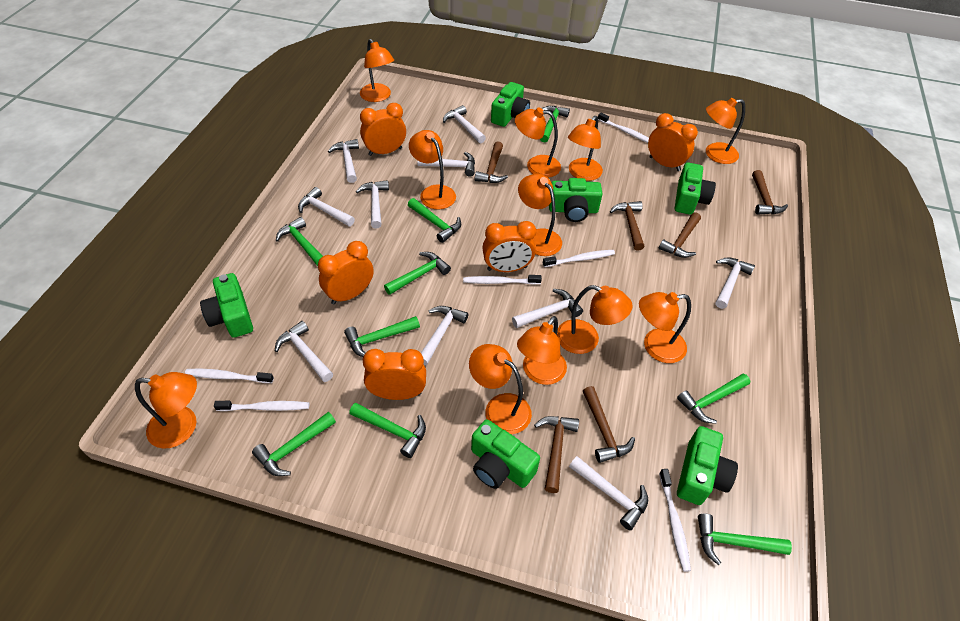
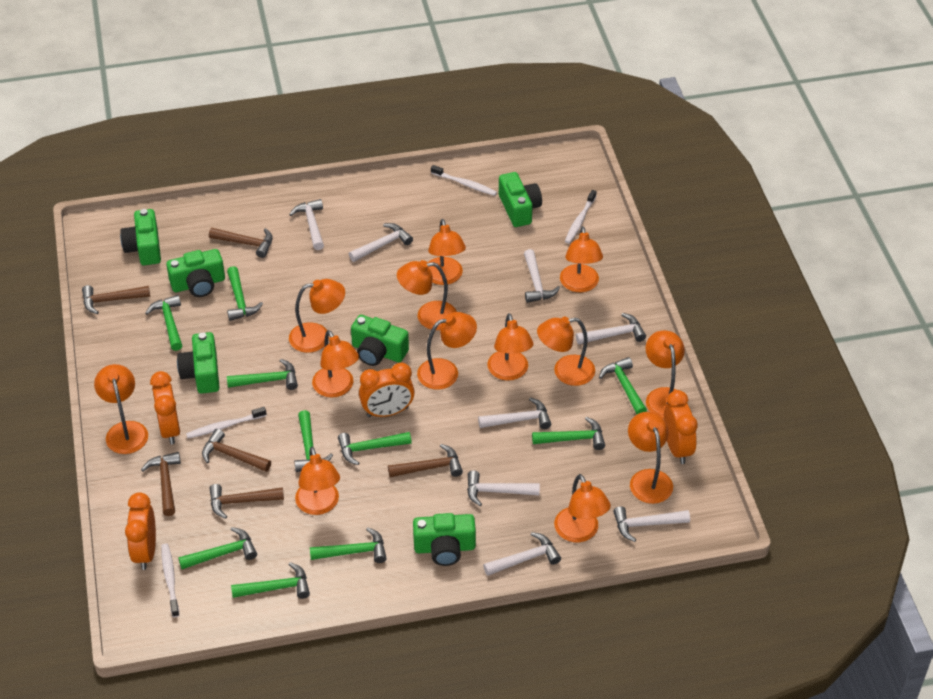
green hammer: [252,412,336,476] [276,217,323,266] [344,316,420,357] [349,403,426,458] [384,252,451,295] [408,198,461,243] [540,106,570,142] [677,374,750,424] [698,514,792,565] = 9 -> [145,295,182,351] [178,527,257,569] [227,266,263,321] [227,359,298,390] [231,562,310,599] [294,410,333,472] [310,527,387,563] [338,432,412,465] [532,417,605,450] [599,357,647,414] = 10
orange clock: [318,241,374,304] [360,103,406,156] [363,349,426,400] [482,221,536,272] [648,113,698,171] = 5 -> [125,492,156,570] [150,371,180,445] [359,363,415,417] [664,390,698,464] = 4
orange lamp: [135,372,197,449] [360,39,394,102] [409,130,456,209] [469,344,532,434] [515,108,561,178] [517,316,567,385] [518,174,562,256] [557,285,633,354] [568,116,603,181] [639,292,691,363] [706,98,745,164] = 11 -> [94,364,148,454] [289,279,345,353] [295,447,340,515] [312,330,359,398] [397,260,457,330] [417,312,477,390] [428,219,466,285] [487,313,534,381] [537,316,595,386] [554,474,611,542] [560,226,603,292] [628,412,673,504] [646,330,688,419] = 13
white hammer: [275,321,333,382] [298,187,355,227] [328,139,359,183] [356,180,389,228] [417,152,475,177] [421,306,468,365] [443,105,486,143] [512,289,583,328] [569,456,648,530] [716,257,755,309] = 10 -> [289,199,324,250] [349,223,413,262] [467,470,540,506] [478,397,551,429] [483,532,561,576] [524,249,560,303] [576,313,646,345] [613,506,690,542] = 8
white toothbrush: [185,369,274,383] [214,401,309,411] [463,275,542,285] [543,250,615,267] [598,113,649,143] [659,469,691,572] = 6 -> [161,543,179,617] [186,407,267,439] [431,165,497,196] [565,190,597,243] = 4

